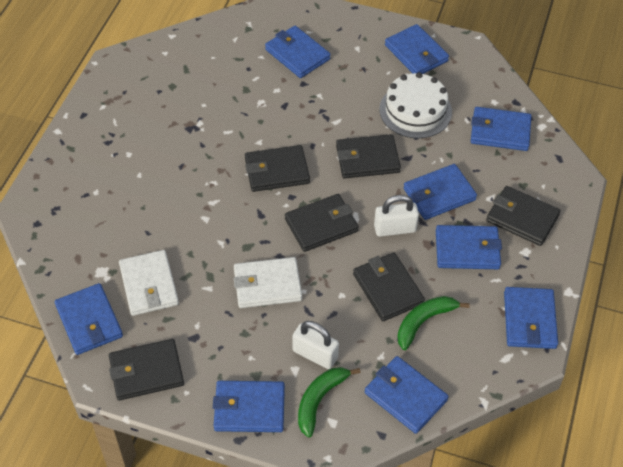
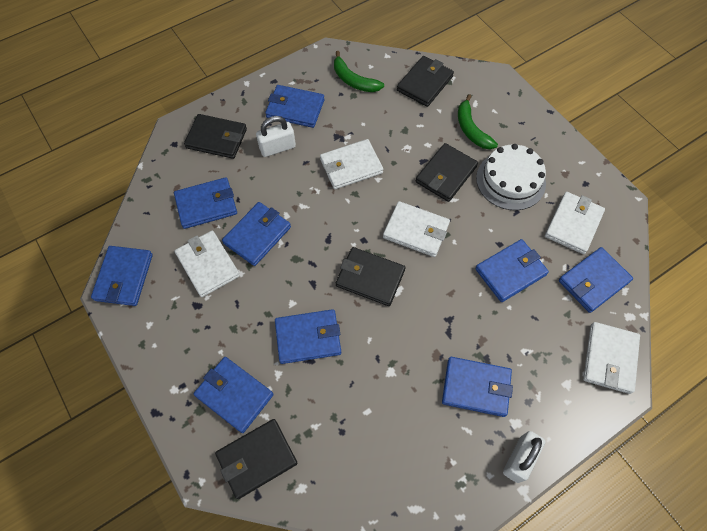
black wallet: [109,339,184,400] [245,145,310,192] [285,194,359,252] [336,134,401,178] [353,253,425,321] [486,186,561,246] = 6 -> [184,114,247,159] [215,419,298,499] [336,247,405,306] [397,56,454,107] [416,143,478,202] = 5
white wallet: [119,250,179,316] [233,257,302,308] = 2 -> [175,230,240,297] [320,139,383,189] [383,201,450,257] [545,192,605,254] [583,322,640,394] = 5

